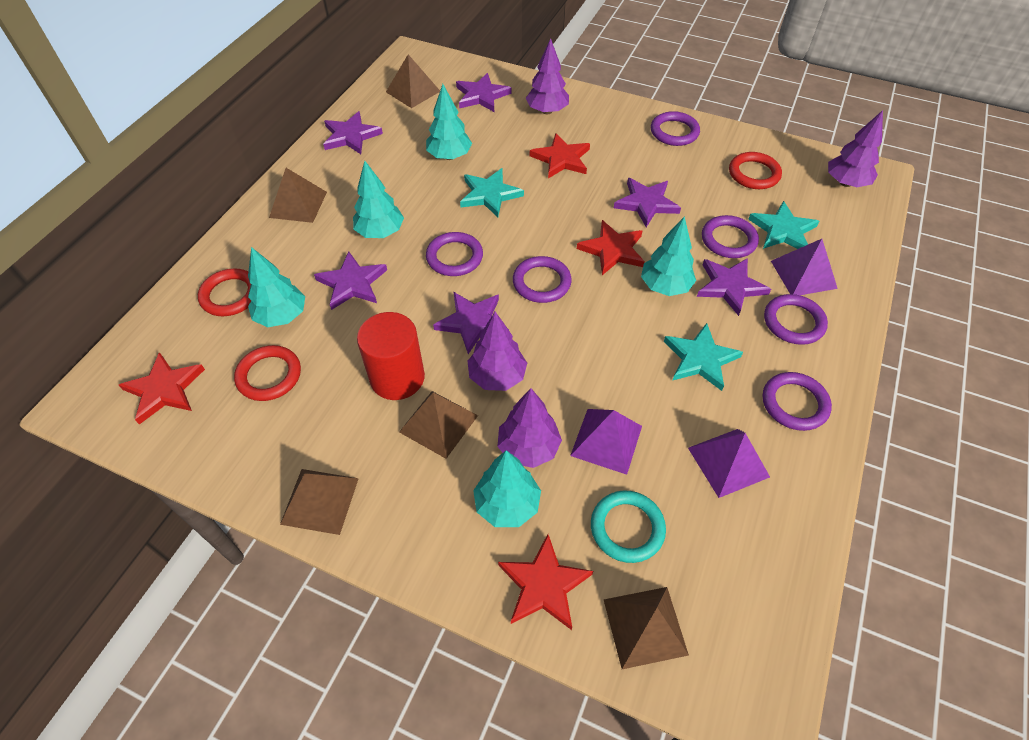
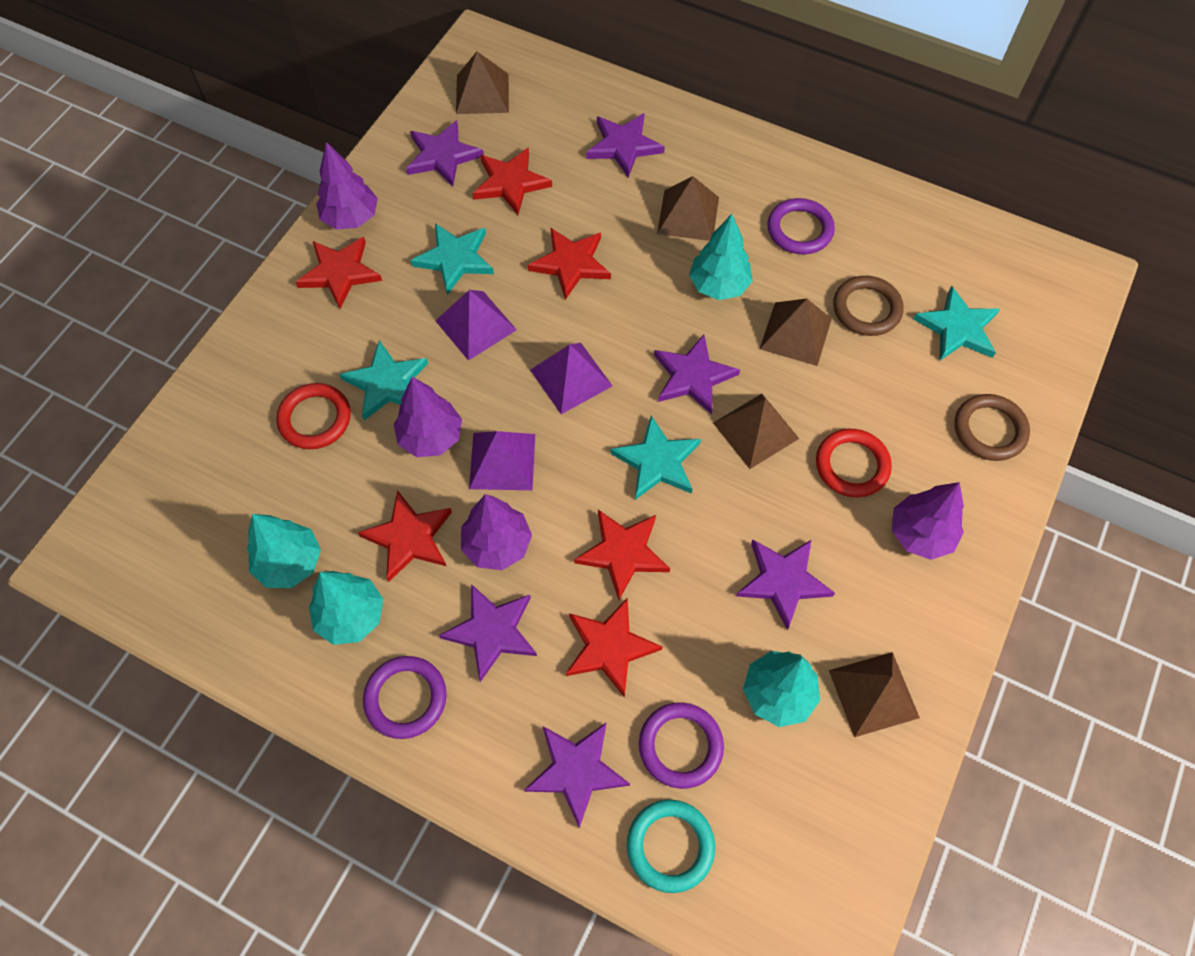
brown ring: none = 0 -> [833,276,904,336] [955,394,1030,461] = 2
purple ring: [426,232,483,276] [513,256,572,303] [651,111,700,146] [702,215,759,258] [763,372,832,431] [764,294,828,345] = 6 -> [363,656,447,739] [639,702,724,789] [767,198,835,255] = 3
red cylinder: [357,312,425,400] = 1 -> none = 0
red ring: [198,269,251,316] [234,345,301,401] [729,152,782,189] = 3 -> [276,383,351,449] [816,429,892,497] = 2
red star: [119,352,205,424] [498,534,593,630] [530,133,590,178] [577,220,645,275] = 4 -> [296,237,382,309] [358,490,452,582] [473,147,552,215] [528,228,611,300] [566,598,662,697] [574,510,670,600] = 6
turquoise star: [460,168,524,217] [664,323,743,391] [748,201,819,249] = 3 -> [339,340,428,420] [410,223,494,295] [610,416,701,500] [913,286,1000,361] = 4
turquoise tree: [248,247,305,327] [353,161,404,238] [426,84,472,160] [473,450,541,527] [641,216,696,296] = 5 -> [247,514,321,588] [309,571,383,645] [689,214,753,300] [743,651,820,727] = 4

